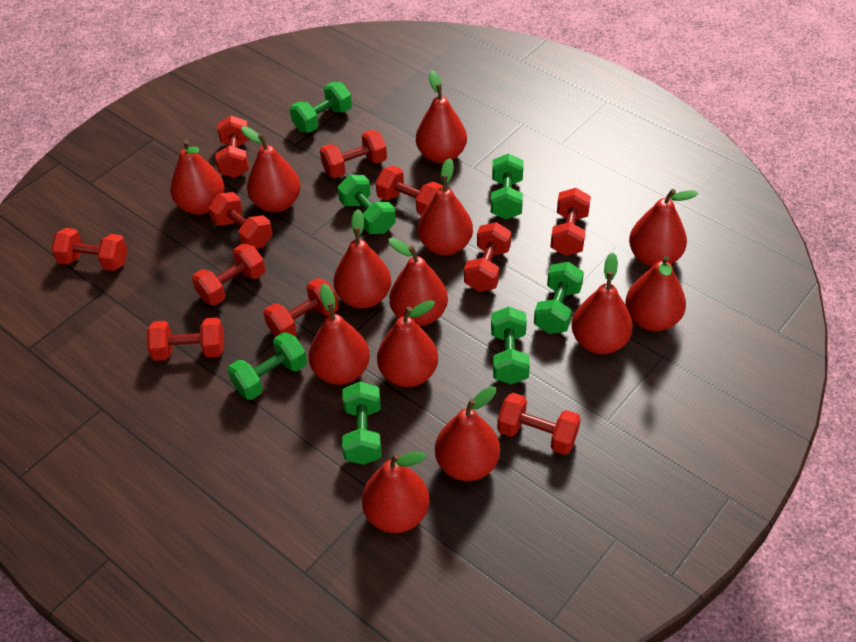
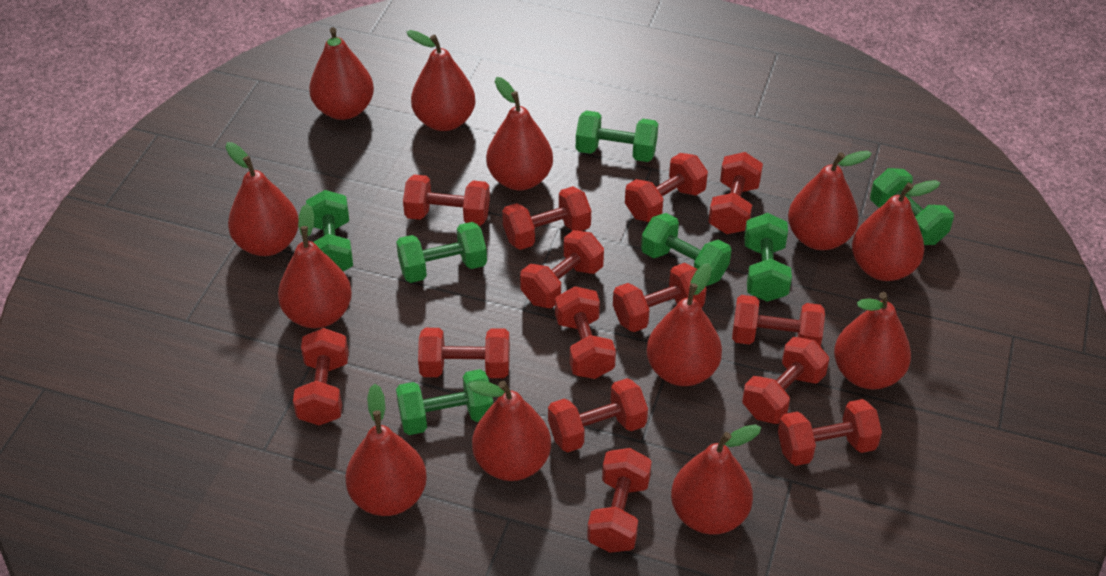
red dumbbell: [51,228,127,271] [147,318,224,361] [192,243,266,306] [208,192,273,249] [215,116,250,178] [263,278,339,337] [320,130,387,178] [376,166,443,215] [464,222,511,292] [497,393,581,455] [550,188,591,256] = 11 -> [293,328,349,425] [403,174,490,226] [418,328,510,378] [502,186,591,250] [520,230,604,308] [548,378,648,452] [555,286,616,379] [587,448,652,553] [613,263,707,332] [625,153,708,222] [708,152,763,234] [732,295,825,347] [742,337,829,424] [778,399,882,466] = 14
red pear: [170,139,225,215] [241,126,301,212] [309,284,370,385] [333,209,391,308] [362,452,430,533] [377,300,438,387] [388,238,448,326] [416,70,467,163] [418,158,473,256] [435,386,500,481] [572,253,633,354] [625,255,686,331] [629,189,699,267] = 13 -> [225,142,299,256] [278,204,352,328] [309,27,374,120] [345,384,427,516] [407,30,476,131] [468,381,551,481] [486,77,553,190] [646,263,722,386] [671,424,761,535] [788,151,872,250] [834,292,911,390] [852,180,940,281] = 12

